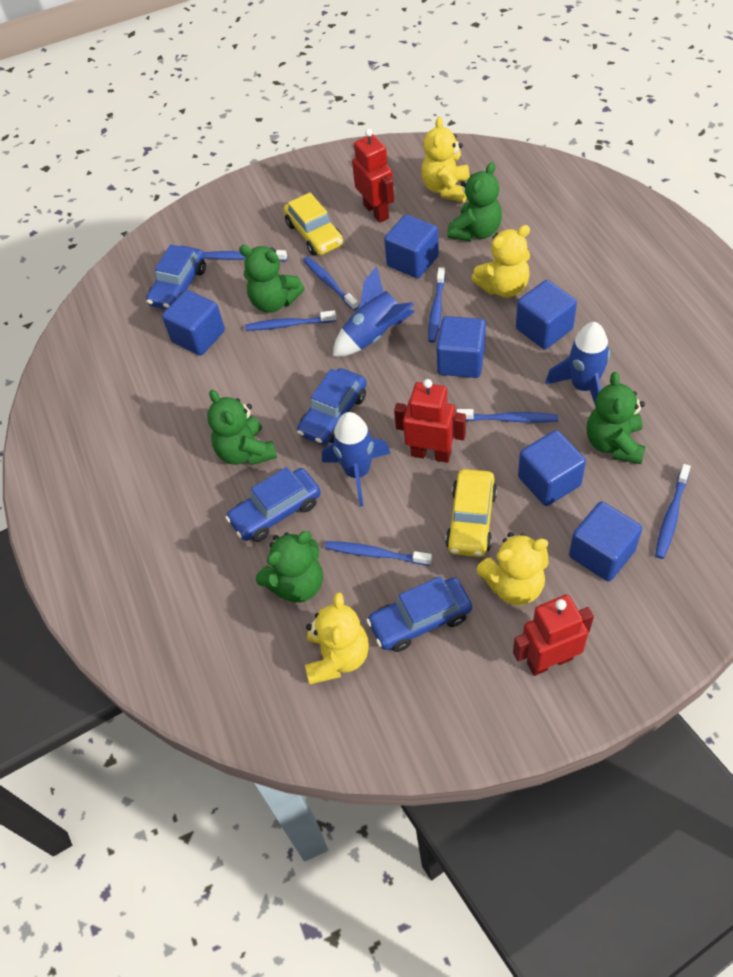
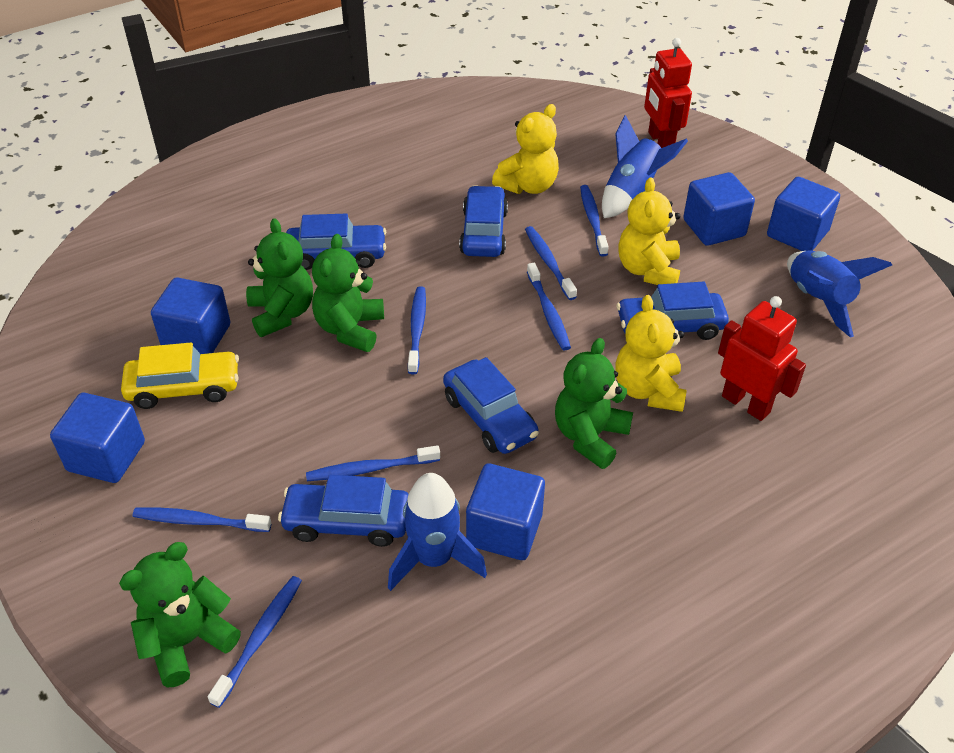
blue car: [146,245,206,310] [225,467,321,542] [297,368,367,445] [366,576,472,652] = 4 -> [278,475,409,547] [286,214,386,270] [443,357,539,454] [459,185,508,257] [617,282,729,340] = 5
blue cube: [162,290,225,356] [384,214,439,279] [436,316,486,378] [516,280,577,349] [518,430,586,506] [569,501,642,582] = 6 -> [50,393,145,483] [151,278,231,354] [466,463,545,560] [683,172,755,246] [767,177,840,251] = 5
green teddy bear: [207,390,277,466] [239,245,304,313] [256,531,323,603] [447,162,502,241] [587,372,646,464] = 5 -> [119,542,241,687] [246,218,313,337] [312,234,384,352] [555,338,633,469] = 4
red robot: [352,128,394,223] [394,379,466,463] [513,594,594,676] = 3 -> [644,38,692,148] [718,296,806,421] = 2
yellow car: [284,193,343,255] [445,469,497,557] = 2 -> [121,343,239,409] = 1
yellow teddy bear: [305,592,369,684] [421,117,470,202] [471,225,530,298] [476,532,548,605] = 4 -> [492,104,559,194] [615,295,687,412] [618,177,680,285] = 3

